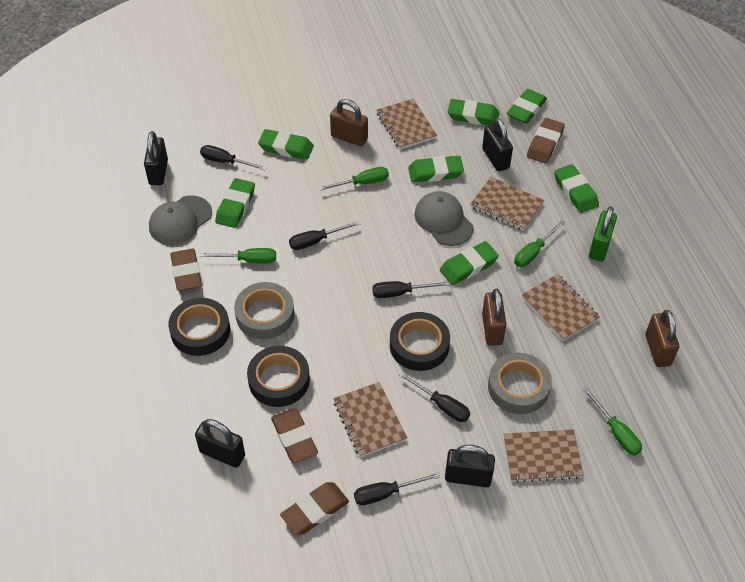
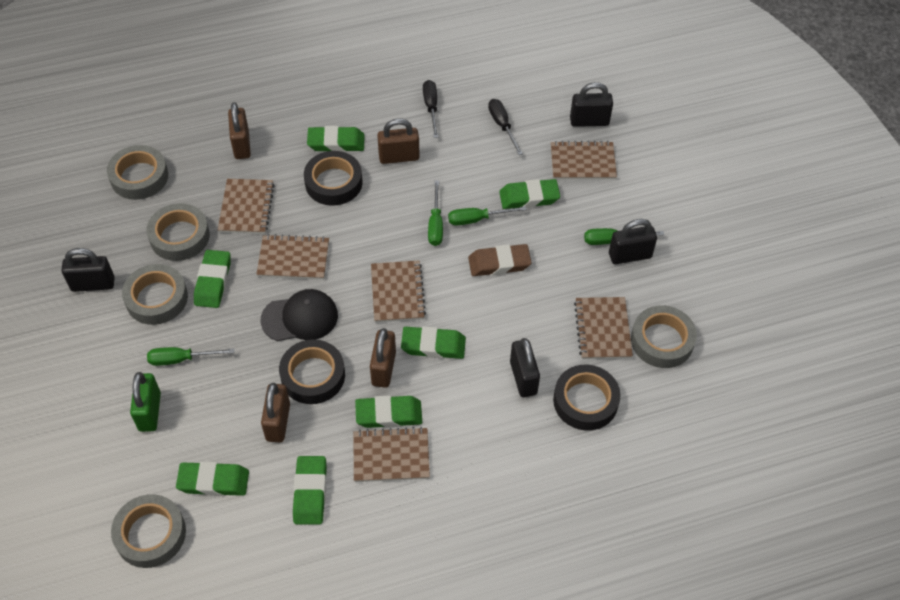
black cap: none = 0 -> [261,289,338,341] = 1
black screwdriver: [200,145,267,170] [289,221,360,250] [354,473,440,505] [372,281,450,298] [399,372,470,422] = 5 -> [423,80,438,138] [488,99,523,155] = 2
brown eraser: [170,249,202,291] [271,408,318,463] [280,482,349,535] [527,118,565,163] = 4 -> [468,244,532,276] = 1
brown notebook: [333,382,407,457] [377,99,437,149] [471,177,544,231] [504,429,583,483] [522,274,600,341] = 5 -> [218,179,275,234] [256,234,329,280] [353,427,430,482] [371,260,426,323] [551,141,617,180] [574,297,633,359] = 6
brown padlock: [330,99,368,146] [482,289,506,346] [645,310,679,367] = 3 -> [228,102,251,159] [261,383,290,442] [370,328,396,388] [377,118,420,164] = 4
grey cap: [149,195,212,245] [415,191,474,246] = 2 -> none = 0
grey tape: [234,282,294,339] [488,353,552,414] = 2 -> [107,145,168,200] [111,494,186,568] [122,264,188,325] [147,203,210,261] [631,305,697,368] = 5

